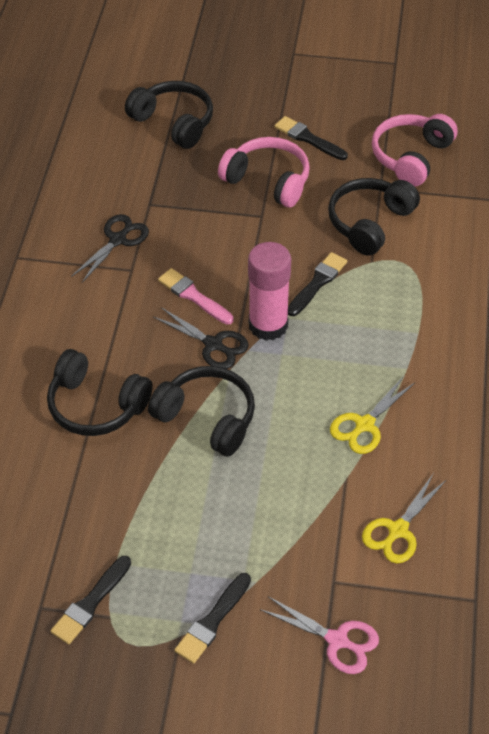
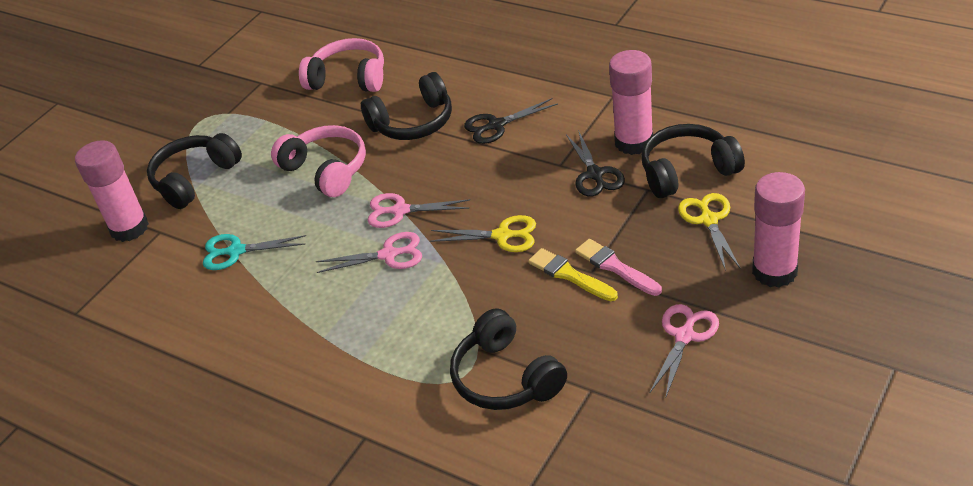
black brush: [51,556,131,644] [175,573,251,664] [274,116,348,160] [288,252,347,316] = 4 -> none = 0
pink glue stick: [248,242,291,341] = 1 -> [75,140,149,242] [609,50,653,155] [752,172,805,288] = 3
pink scissors: [260,596,379,674] = 1 -> [316,232,422,273] [367,193,470,228] [650,304,719,399] = 3
turquoise scissors: none = 0 -> [203,234,306,270] = 1
yellow brush: none = 0 -> [528,248,618,301] = 1

